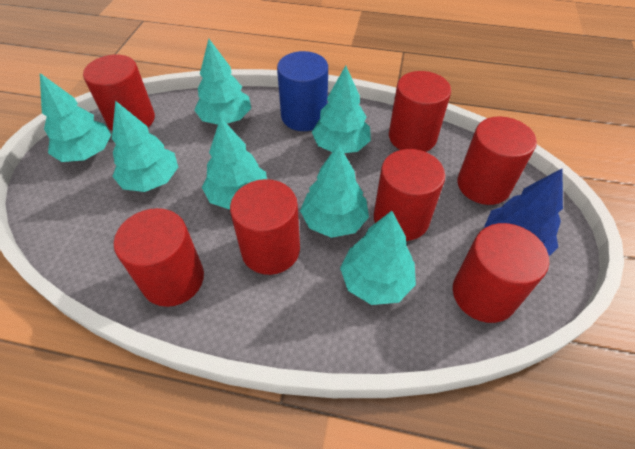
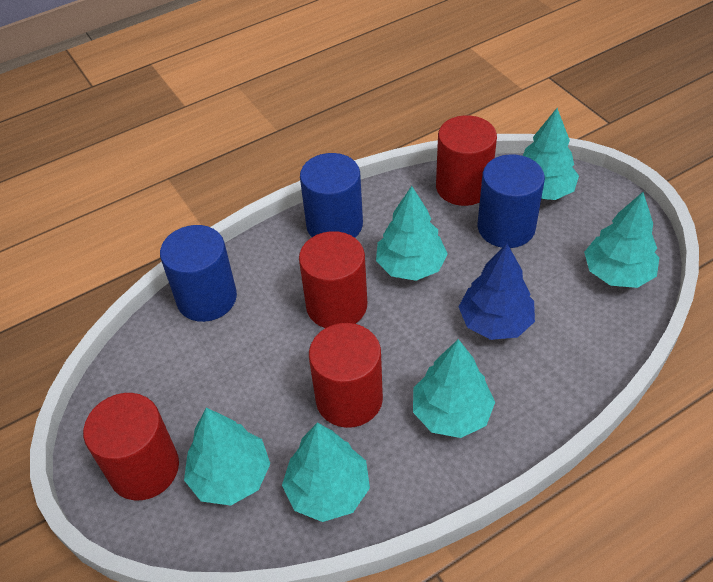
blue cylinder: [277,51,328,131] = 1 -> [160,225,237,322] [300,153,363,238] [478,154,545,248] = 3
red cylinder: [83,55,155,131] [114,208,204,307] [230,179,300,275] [374,149,445,241] [389,71,451,152] [453,223,549,323] [457,116,537,205] = 7 -> [83,393,179,500] [299,231,367,328] [309,323,383,428] [436,115,497,206] = 4
turquoise tree: [40,73,111,162] [112,101,178,192] [194,39,251,125] [202,117,267,210] [300,144,369,238] [312,66,371,153] [340,211,416,305] = 7 -> [184,408,270,506] [282,423,370,522] [376,186,448,281] [413,339,495,438] [523,108,579,200] [584,192,659,288] = 6

